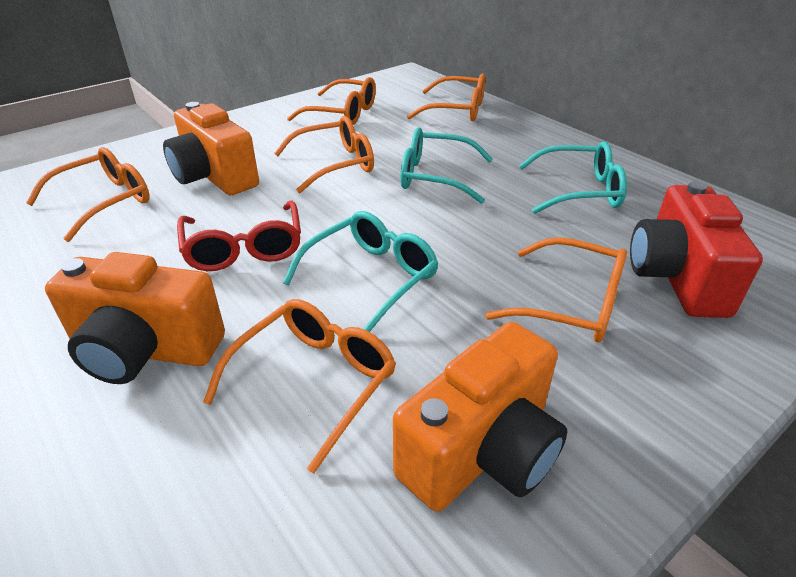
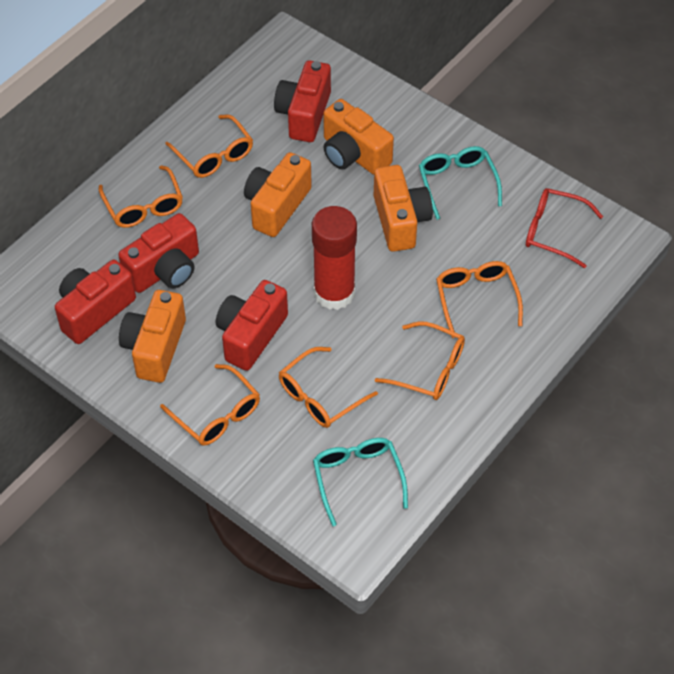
orange camera: [45,252,225,384] [163,102,259,195] [393,322,567,512] = 3 -> [119,290,186,383] [244,152,312,237] [323,99,394,175] [374,165,433,252] = 4
red camera: [630,181,763,318] = 1 -> [55,260,136,344] [118,213,199,293] [216,280,288,371] [274,60,331,142] = 4
red glue stick: none = 0 -> [312,206,357,310] = 1
turquoise glasses: [283,211,438,332] [401,127,493,204] [519,142,627,214] = 3 -> [313,438,408,526] [419,146,502,220] = 2

